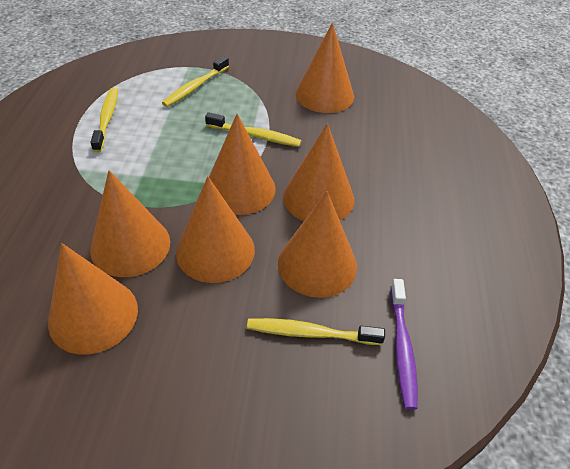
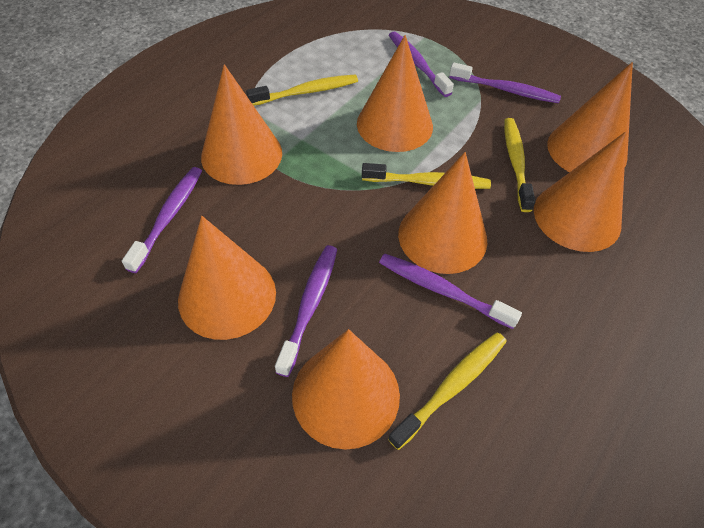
purple toothbrush: [390,279,418,410] = 1 -> [122,167,202,273] [275,245,337,377] [379,254,522,329] [389,32,454,97] [449,62,561,103] = 5

